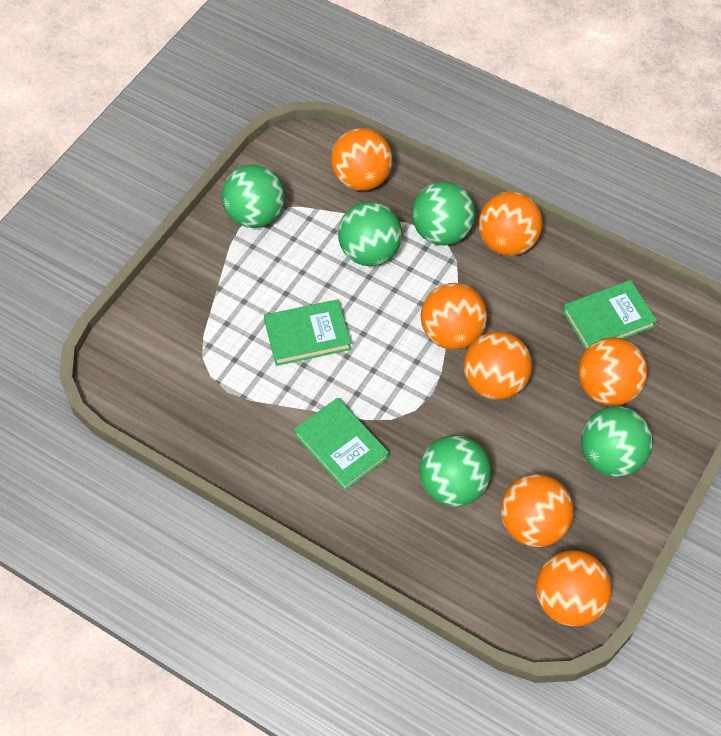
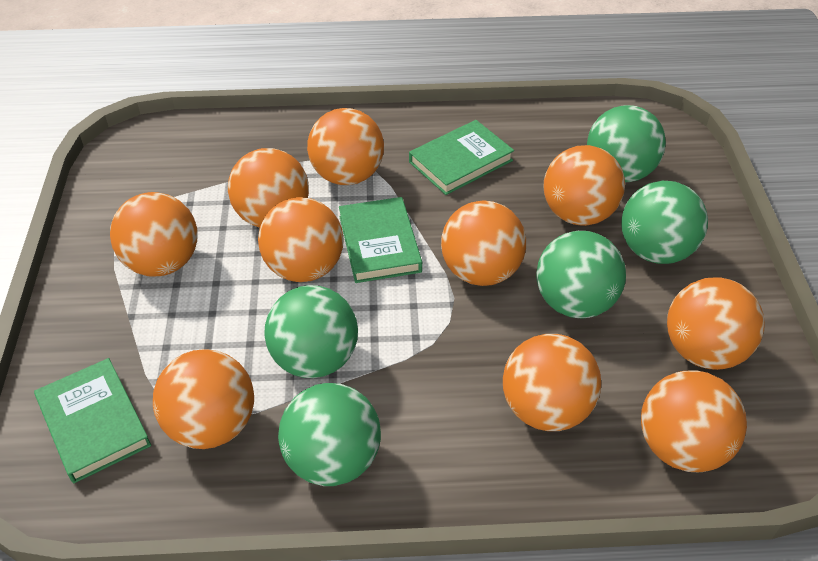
orange ball: [331,128,393,191] [421,283,488,350] [464,331,532,400] [478,192,543,256] [501,474,574,547] [536,550,612,627] [578,337,648,406] = 7 -> [110,192,197,277] [153,349,254,449] [228,148,309,228] [258,197,343,282] [307,108,384,185] [441,201,526,286] [503,334,601,431] [543,145,625,226] [641,370,747,472] [667,277,765,370] = 10

